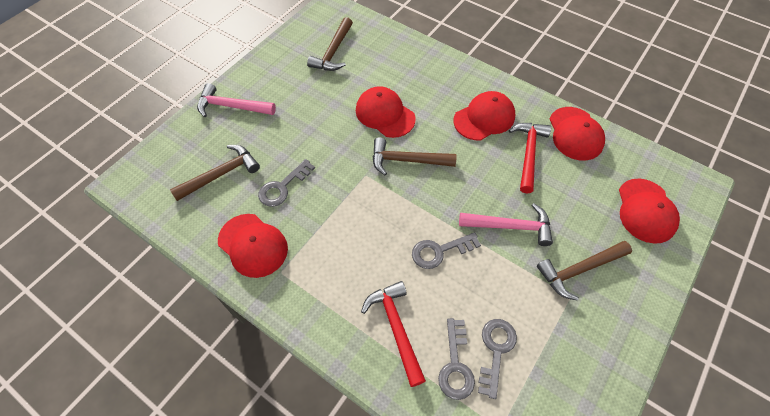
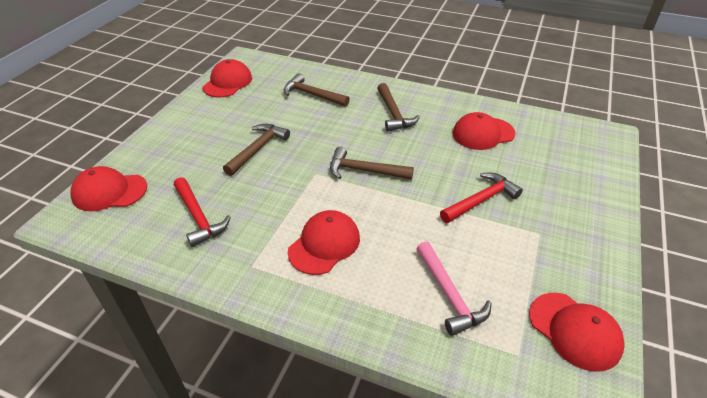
grey key: [258,159,315,207] [412,232,481,269] [438,318,475,400] [478,319,517,399] = 4 -> none = 0
pink hammer: [197,83,276,117] [459,203,553,246] = 2 -> [416,242,491,336] = 1

